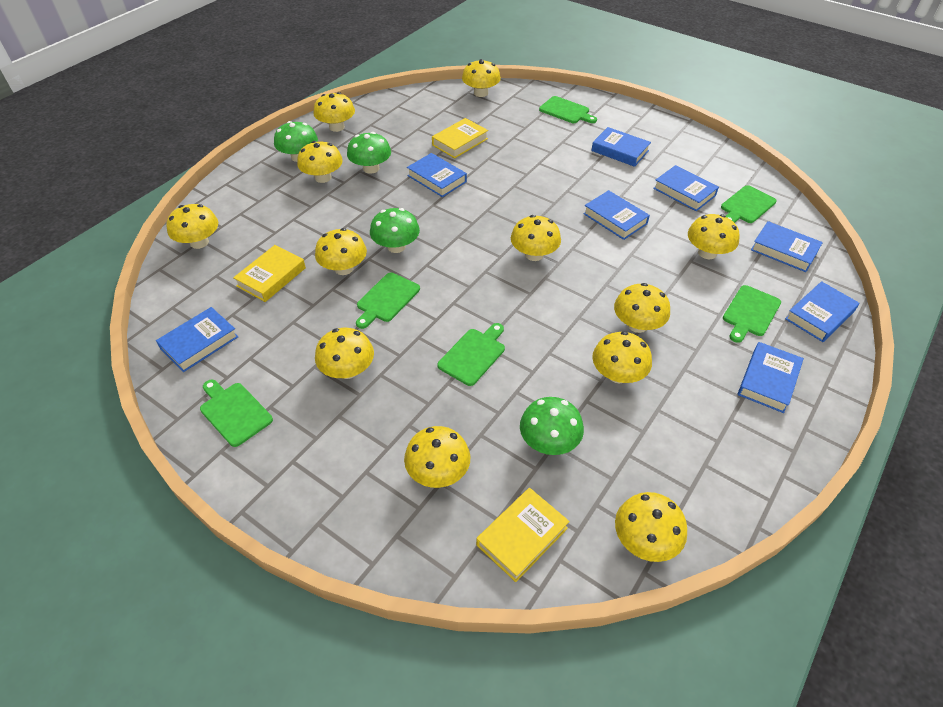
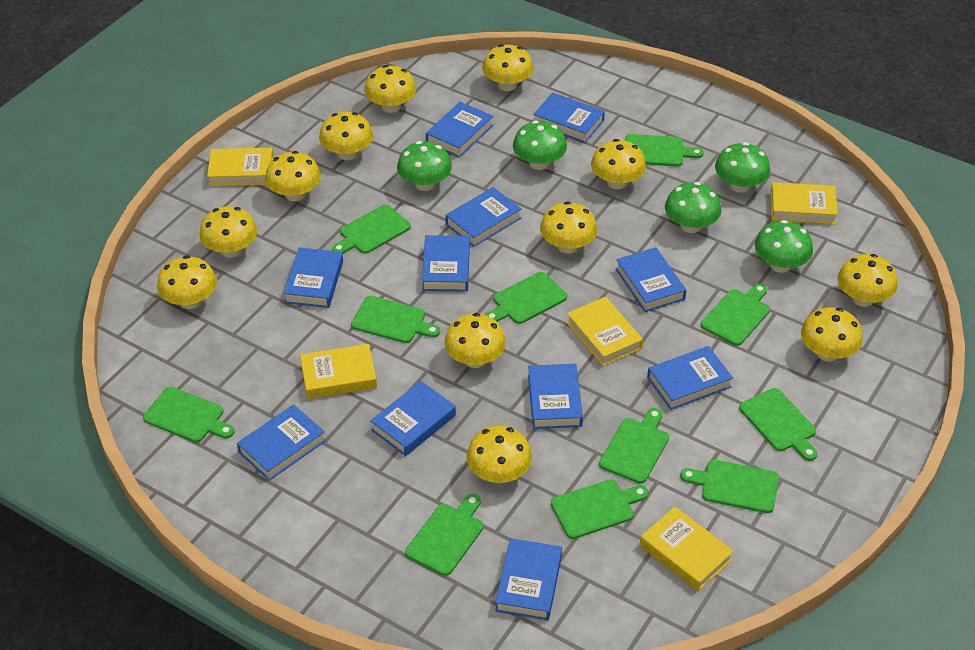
blue book: [156,307,238,372] [407,153,467,197] [583,190,650,240] [591,127,651,167] [653,165,719,211] [738,342,804,413] [751,221,823,272] [785,281,859,342] = 8 -> [237,405,326,481] [283,247,343,308] [370,381,456,456] [422,235,470,292] [426,102,493,158] [445,187,522,247] [495,538,562,621] [528,364,583,429] [533,92,605,143] [615,247,686,312] [647,346,733,410] = 11
green cutting board: [200,380,273,447] [356,272,420,329] [437,323,505,386] [539,96,597,123] [721,185,776,223] [723,285,781,343] = 6 -> [143,387,234,443] [332,204,411,254] [351,296,440,343] [405,494,483,576] [485,272,567,324] [551,479,648,539] [599,408,669,484] [625,134,704,166] [680,460,779,513] [701,284,770,346] [739,388,817,461] = 11
green mushroom: [274,121,318,162] [347,132,391,174] [370,208,420,253] [520,397,584,455] = 4 -> [397,141,452,191] [513,121,567,170] [665,182,721,233] [715,142,770,193] [755,220,813,273] = 5
yellow book: [233,245,306,302] [432,118,488,158] [476,488,570,582] = 3 -> [207,148,273,186] [300,344,377,399] [566,297,643,366] [640,507,734,591] [770,182,838,224] = 5

